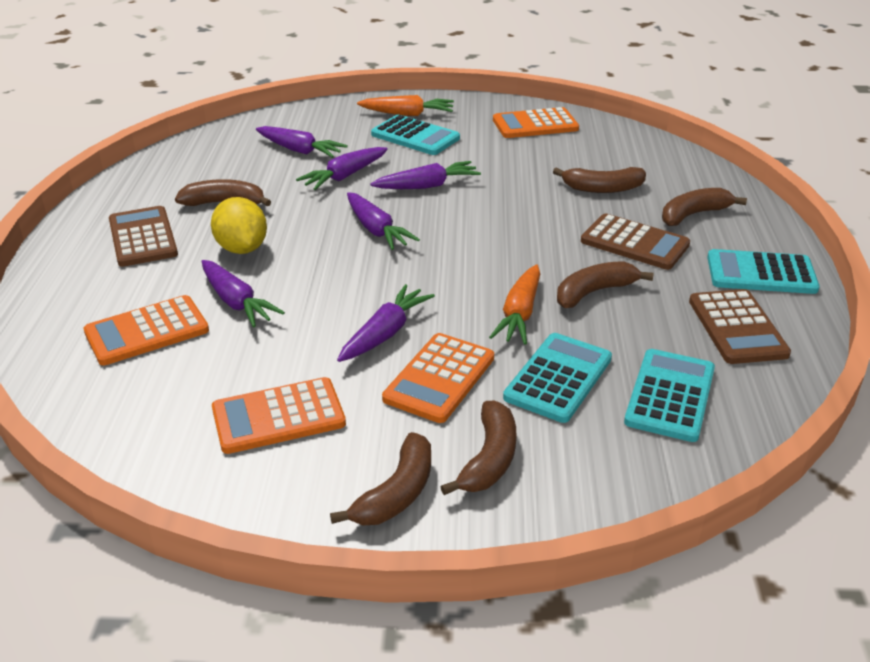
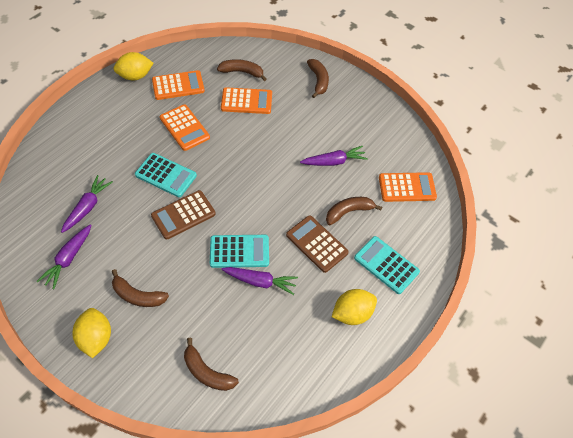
brown banana: [175,179,271,206] [330,432,431,525] [441,401,516,495] [553,167,646,193] [557,261,654,308] [662,188,747,226] = 6 -> [112,269,169,307] [184,337,239,391] [217,59,267,81] [307,59,329,98] [326,197,382,225] = 5
brown calculator: [109,206,178,267] [581,214,690,270] [689,289,791,364] = 3 -> [151,190,216,239] [286,215,349,273] = 2
orange carrot: [357,95,454,116] [489,264,540,345] = 2 -> none = 0
purple carrot: [202,260,285,327] [256,126,348,158] [296,147,388,190] [337,284,435,362] [347,192,420,250] [370,161,481,189] = 6 -> [37,224,91,289] [61,175,113,233] [221,267,298,295] [300,146,368,166] = 4
turquoise calculator: [371,115,460,155] [503,333,612,423] [624,349,715,442] [707,249,820,294] = 4 -> [135,153,197,197] [210,235,269,268] [354,236,420,294] = 3
yellow lemon: [211,197,267,254] = 1 -> [72,308,111,358] [113,52,153,81] [332,289,377,325] = 3

